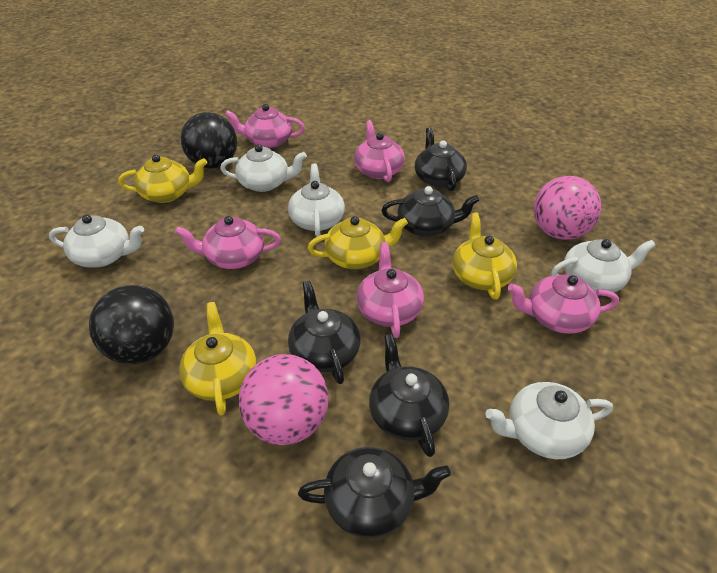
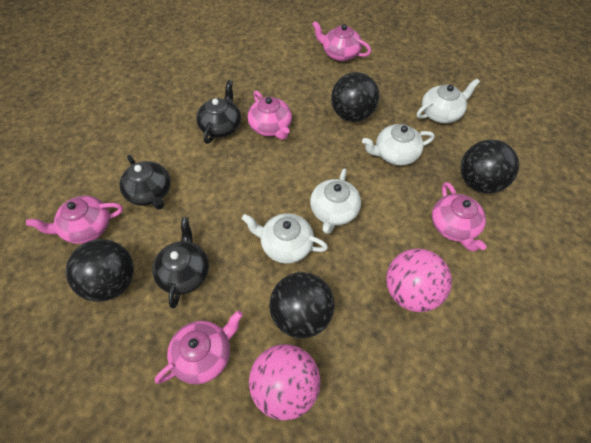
black ball: [89,285,174,364] [181,112,237,169] = 2 -> [66,239,134,302] [269,272,335,338] [331,72,380,122] [460,140,519,194] = 4
black teapot: [288,281,360,384] [298,447,451,538] [369,334,449,457] [381,186,479,237] [415,127,467,191] = 5 -> [119,155,171,210] [152,217,209,308] [196,80,241,144] = 3
white teapot: [49,215,144,268] [220,144,307,192] [288,164,345,237] [485,382,613,459] [552,239,656,293] = 5 -> [242,213,328,264] [310,168,361,234] [362,124,435,165] [417,79,480,123] = 4
yellow teapot: [118,154,207,203] [179,302,256,416] [308,216,408,269] [453,213,517,300] = 4 -> none = 0

